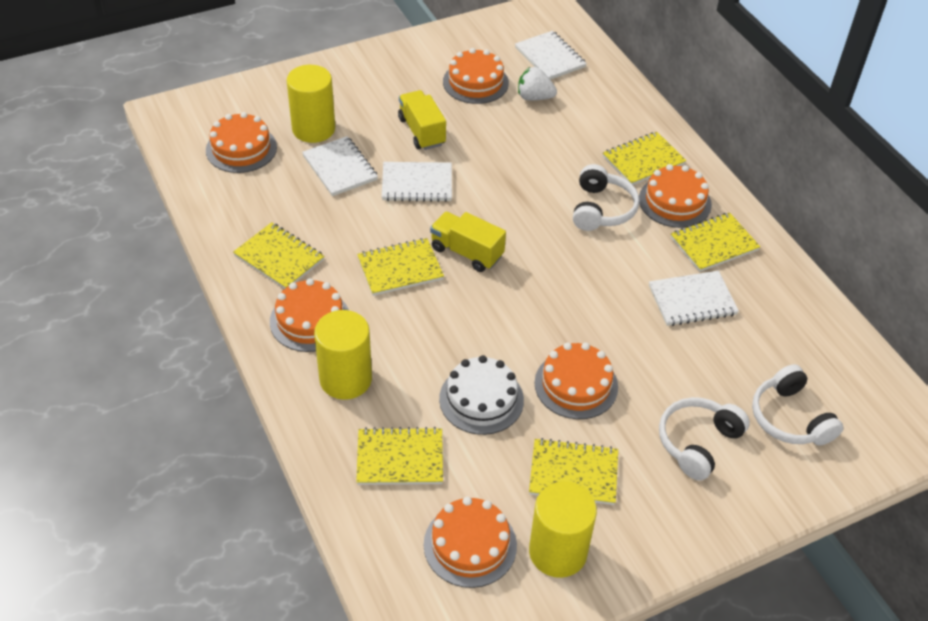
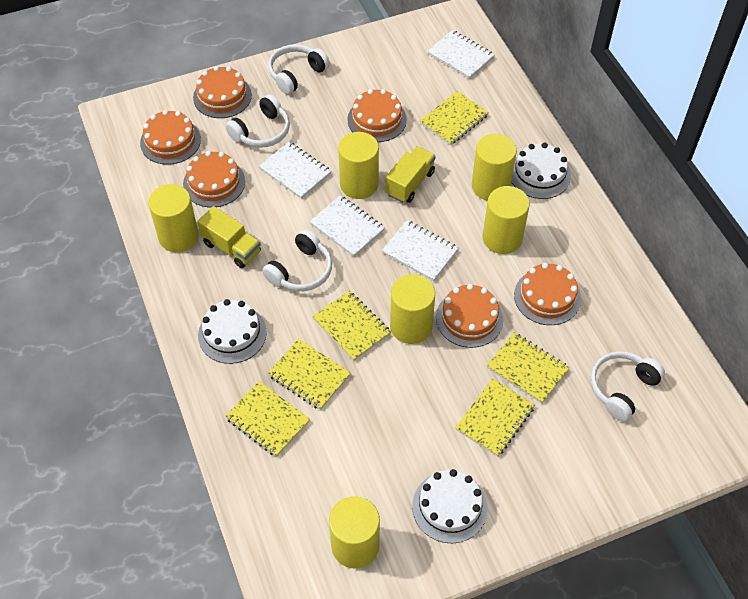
white cake: [439,355,524,435] = 1 -> [198,299,267,364] [412,469,488,543] [511,143,571,199] = 3
white headphones: [573,164,639,231] [659,397,750,481] [752,364,844,446] = 3 -> [225,94,290,148] [262,229,332,291] [268,44,330,94] [591,351,665,421] = 4
white strawberry: [518,67,557,100] = 1 -> none = 0
yellow cylinder: [287,65,335,143] [314,310,372,400] [529,482,597,578] = 3 -> [148,184,199,252] [329,496,380,568] [338,132,379,199] [390,274,435,344] [472,134,517,201] [482,186,530,254] = 6

